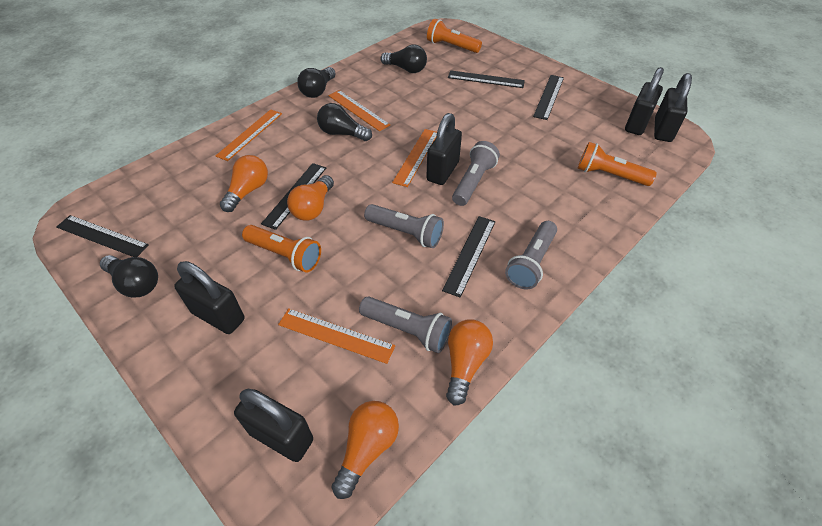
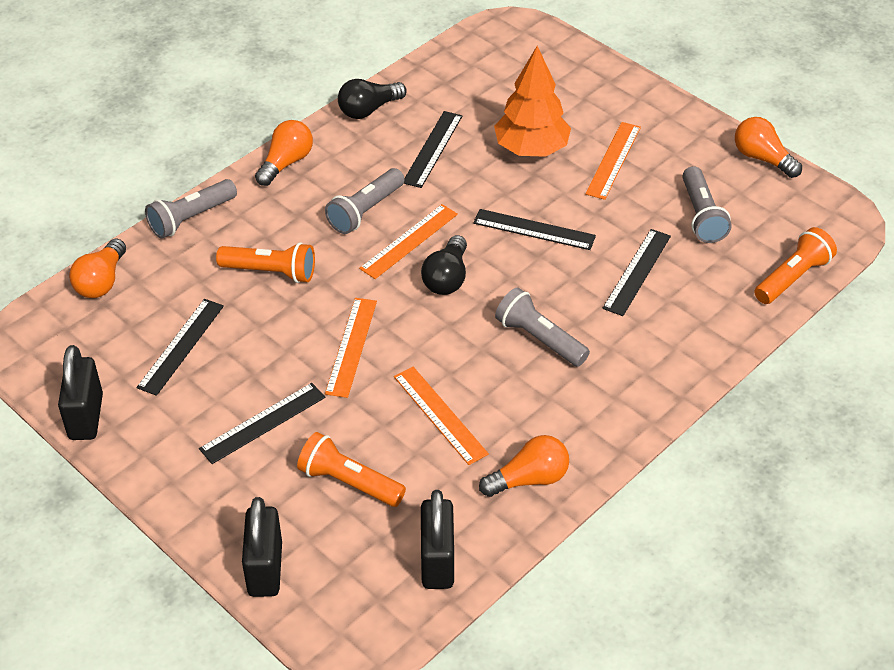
black light bulb: [100,255,158,297] [297,67,336,98] [317,103,372,141] [380,44,427,73] = 4 -> [338,79,407,119] [421,235,467,295] = 2
black padlock: [174,261,245,334] [234,388,313,462] [426,113,462,185] [625,67,664,135] [654,73,692,142] = 5 -> [58,345,103,440] [242,497,282,597] [421,490,454,589] = 3
orange tree: none = 0 -> [494,46,571,157] = 1

